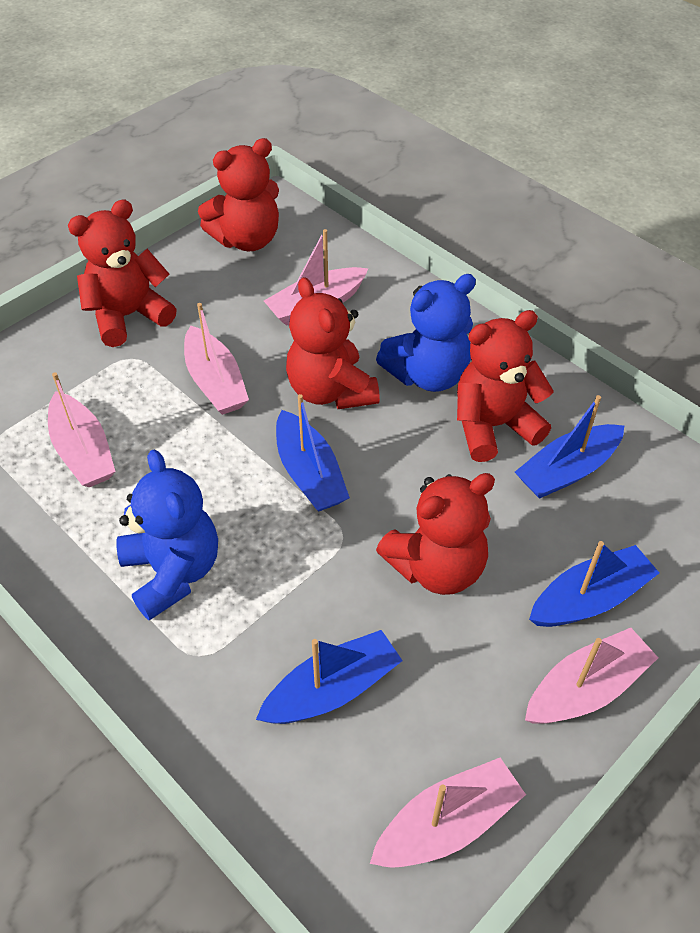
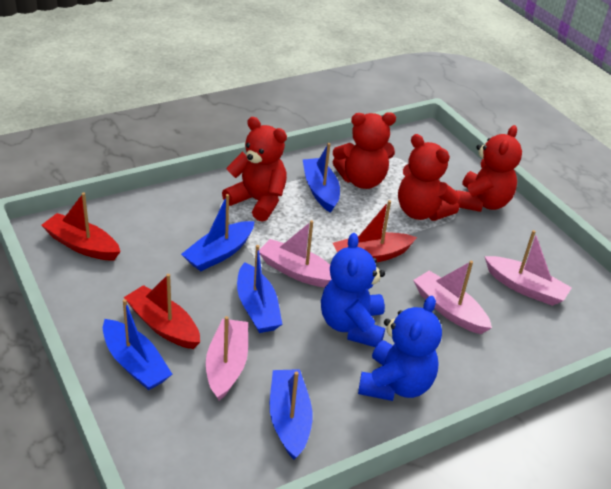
blue boat: [256,630,403,724] [276,394,350,511] [515,395,624,499] [529,541,659,627] = 4 -> [103,299,172,390] [181,194,254,271] [237,245,282,333] [270,369,313,460] [303,143,340,213] = 5
pink boat: [48,372,116,487] [184,303,249,415] [264,229,369,326] [370,758,526,868] [525,628,658,724] = 5 -> [206,316,248,401] [259,220,331,288] [413,261,492,334] [484,230,572,306] = 4
red boat: none = 0 -> [41,192,121,260] [124,274,200,349] [333,200,417,262] = 3
red teddy bear: [68,199,177,347] [198,138,279,251] [286,277,380,409] [376,473,495,595] [457,310,554,462] = 5 -> [222,117,287,222] [333,112,396,189] [398,134,460,221] [456,125,522,212] = 4

